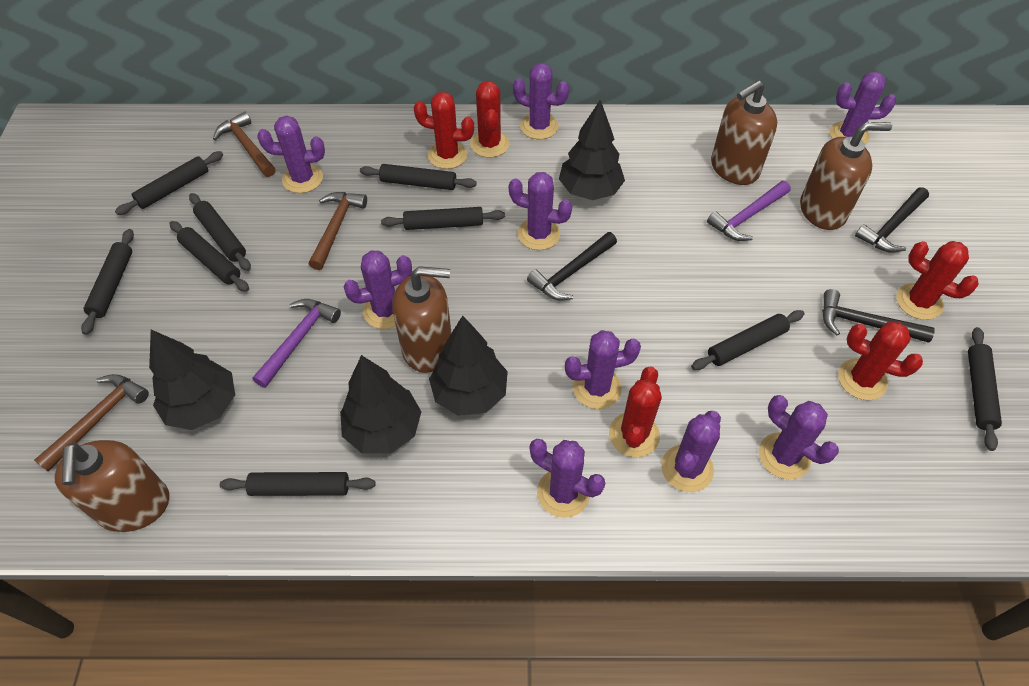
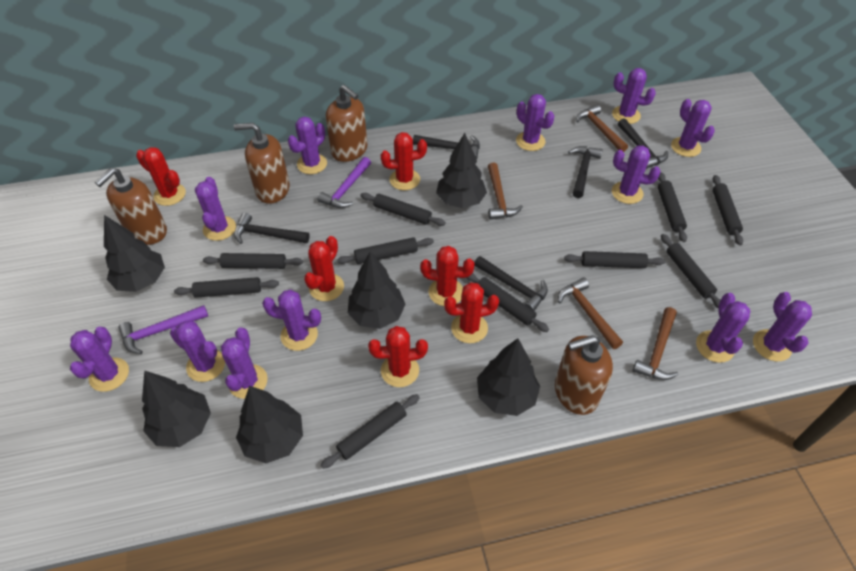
black hammer: [527,232,617,301] [822,289,935,343] [855,187,929,253] = 3 -> [234,213,310,244] [413,135,480,160] [474,256,548,311] [568,146,603,198] [618,118,668,169] = 5
black rolling pin: [81,229,134,335] [115,151,223,215] [169,221,249,292] [189,193,251,271] [220,472,376,496] [360,164,477,190] [381,207,505,230] [691,310,805,370] [968,327,1002,451] = 9 -> [174,277,279,298] [203,253,303,269] [321,394,420,469] [337,237,434,264] [360,193,446,226] [466,273,549,332] [564,251,665,268] [658,172,687,242] [661,234,720,308] [713,175,743,245] = 10
black tree: [149,330,235,430] [340,355,422,453] [429,316,508,416] [559,100,625,200] = 4 -> [104,215,165,292] [142,370,211,447] [236,386,303,463] [348,251,406,329] [436,133,487,208] [477,338,540,416] = 6
brown hammer: [34,374,149,472] [213,112,276,177] [309,192,367,270] = 3 -> [488,163,523,220] [558,277,623,349] [576,104,628,152] [633,307,678,380] = 4
purple cactus: [257,116,325,193] [343,251,412,329] [509,172,572,250] [513,63,569,139] [530,439,605,518] [565,330,641,409] [661,411,721,492] [759,395,839,480] [830,72,896,145] = 9 -> [70,327,129,392] [170,321,225,382] [195,177,236,241] [221,327,268,399] [262,290,321,351] [288,117,327,174] [516,94,554,151] [612,68,656,124] [612,146,661,204] [671,99,715,157] [696,293,750,363] [753,292,812,361] = 12
red cactus: [414,92,474,169] [470,81,509,158] [609,366,662,458] [838,322,923,400] [896,241,979,320] = 5 -> [136,147,186,206] [304,236,344,301] [368,326,428,387] [381,132,427,190] [420,246,475,306] [444,282,499,343] = 6

